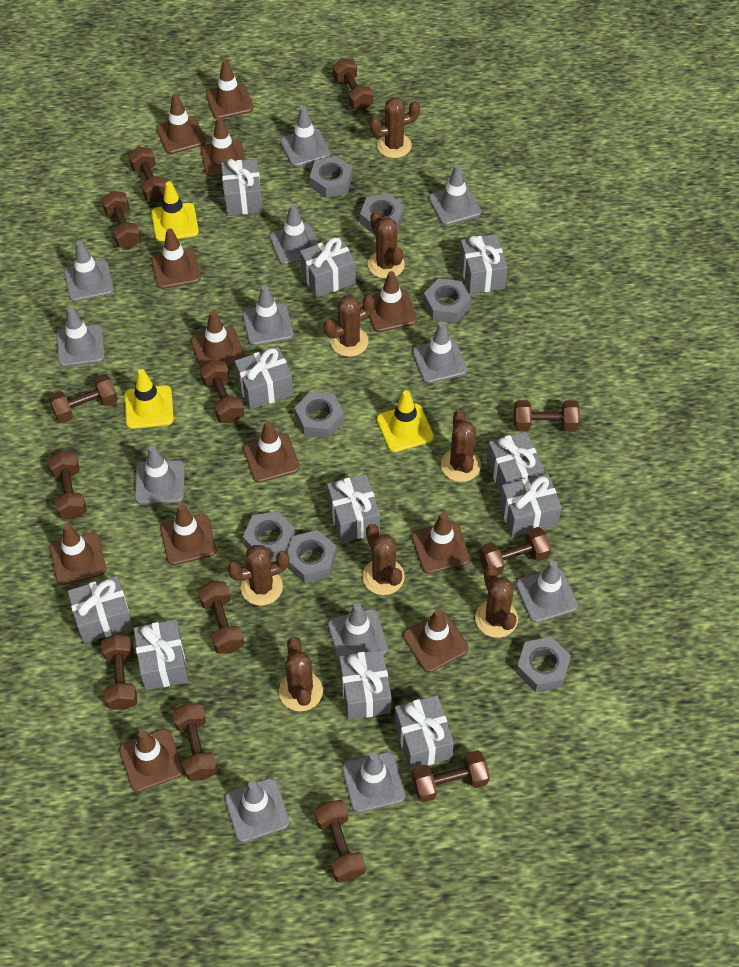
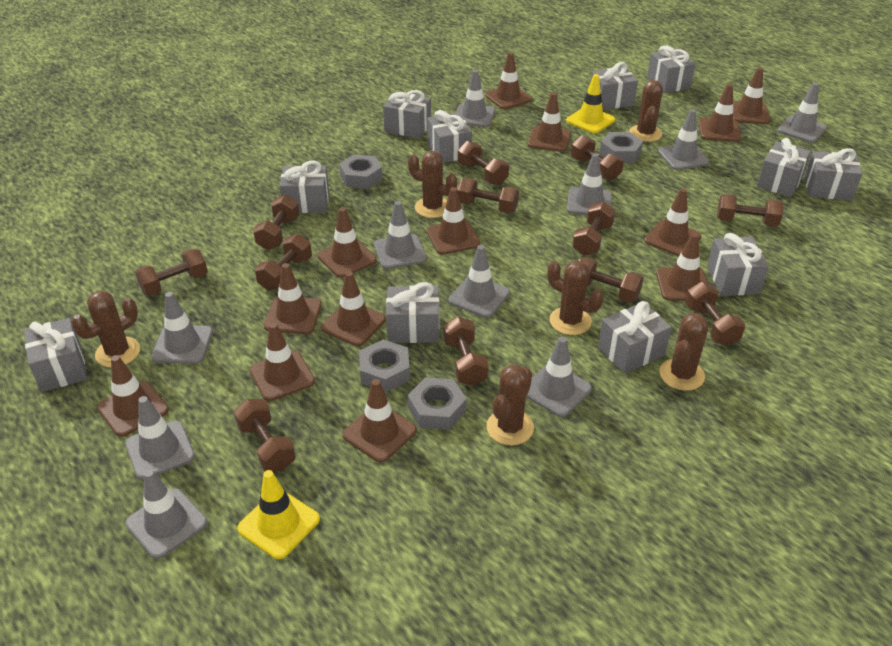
brown cactus: [227,545,290,606] [279,637,323,711] [323,295,374,357] [362,524,405,595] [368,211,405,279] [370,97,420,158] [441,410,481,482] [475,565,518,638] = 8 -> [71,291,140,367] [408,151,457,218] [486,365,534,445] [547,260,604,335] [629,79,663,142] [660,313,708,391] = 6
brown dumbbell: [48,451,87,519] [49,374,118,423] [101,634,137,710] [102,191,141,249] [128,147,166,202] [172,703,217,781] [198,582,244,654] [200,360,244,423] [314,800,366,882] [332,58,373,111] [412,750,490,802] [479,527,551,575] [514,400,580,432] = 13 -> [135,249,208,296] [234,399,296,472] [253,195,300,250] [255,234,312,291] [444,317,489,386] [457,178,519,213] [458,141,509,185] [571,135,624,181] [572,202,615,256] [578,257,644,303] [685,282,745,346] [717,194,784,227] = 12
brown traffic cone: [50,524,106,585] [119,729,184,792] [151,228,201,289] [156,93,206,154] [160,504,216,565] [191,311,245,368] [201,117,246,177] [206,59,253,119] [243,421,300,483] [369,271,417,332] [403,609,469,672] [412,512,471,574] = 12 -> [97,355,169,437] [249,323,315,401] [264,263,322,334] [317,207,377,278] [321,271,386,346] [342,379,417,462] [427,187,480,255] [485,52,532,109] [528,92,571,152] [644,188,702,256] [656,233,708,301] [698,84,741,142] [733,67,770,124] = 13
grey nut: [243,511,295,561] [287,530,337,583] [294,392,344,438] [310,156,353,198] [360,193,404,235] [423,279,471,323] [516,637,571,692] = 7 -> [339,154,383,189] [359,340,410,392] [408,378,467,430] [600,132,643,163] = 4
grey traffic cone: [56,307,105,367] [64,241,114,302] [135,446,185,504] [225,778,289,842] [243,285,293,346] [269,204,318,265] [280,106,331,167] [328,603,388,661] [342,752,405,813] [412,322,467,383] [429,164,481,225] [516,561,578,623] = 12 -> [125,396,195,480] [125,469,208,559] [151,292,213,364] [374,201,427,269] [449,245,510,318] [456,70,495,127] [526,337,592,417] [567,153,612,215] [658,109,709,170] [778,83,827,143] = 10
yellow traffic cone: [125,369,174,429] [151,181,199,241] [377,390,434,452] = 3 -> [237,470,320,559] [566,74,615,133] = 2

